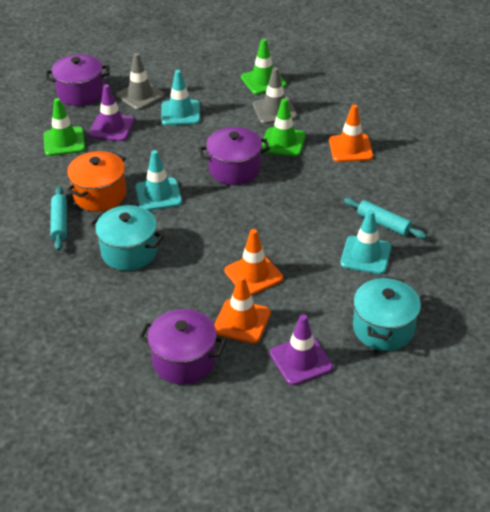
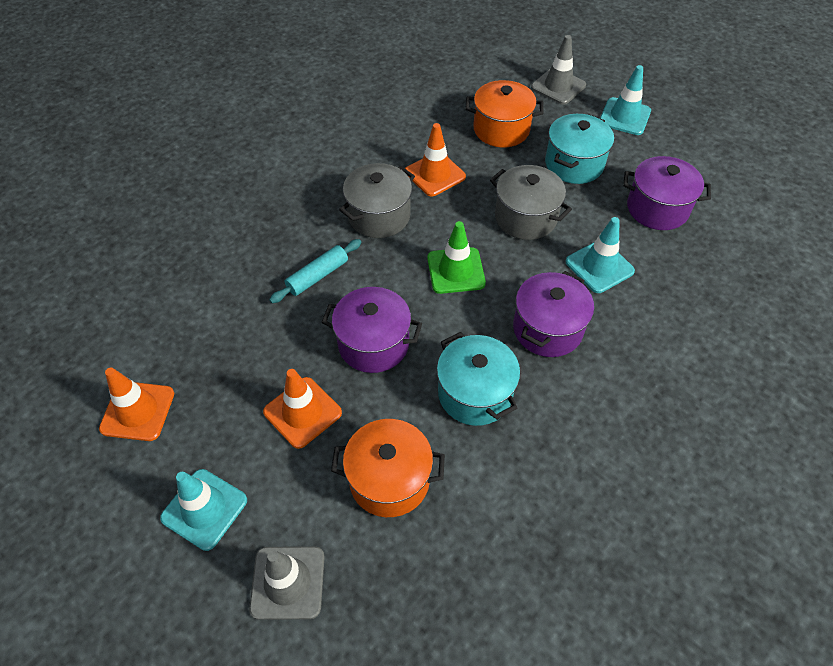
green traffic cone: [44,98,85,156] [241,39,286,95] [261,98,306,157] = 3 -> [427,221,486,294] = 1
grey pot: none = 0 -> [339,163,415,238] [490,165,572,240] = 2
orange pot: [67,151,126,212] = 1 -> [331,419,445,517] [465,80,544,147] = 2
purple traffic cone: [89,84,135,141] [270,314,333,385] = 2 -> none = 0
turquoise rolling pin: [50,186,67,251] [344,198,427,239] = 2 -> [269,239,362,303] = 1

